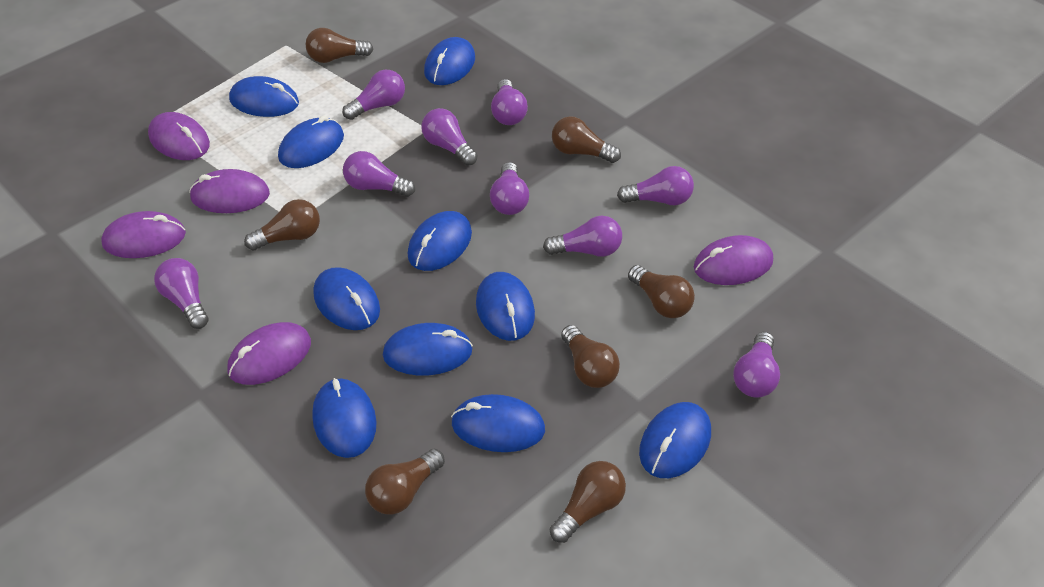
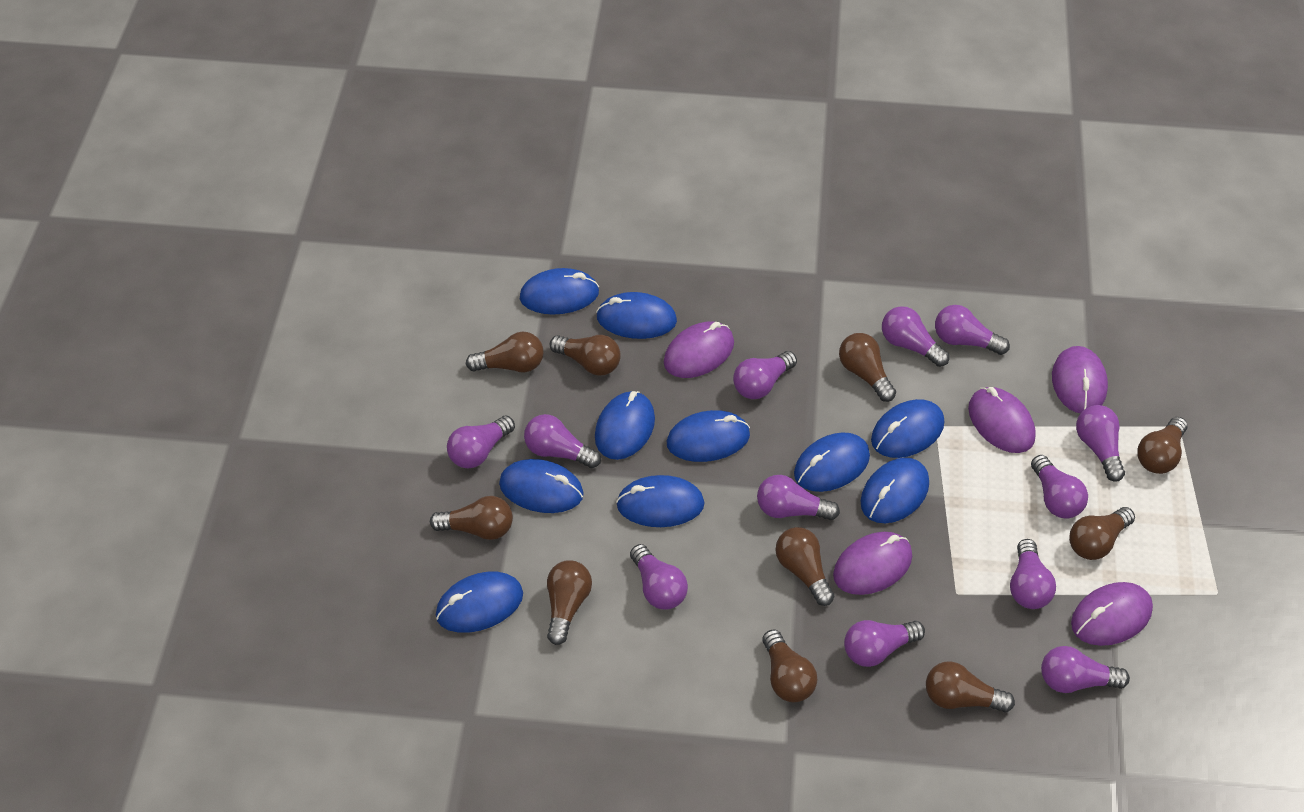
brown light bulb: [244,199,320,250] [306,28,373,63] [365,449,445,515] [550,461,626,543] [552,116,621,163] [561,325,620,388] [628,265,695,318] = 7 -> [430,496,513,540] [466,332,544,372] [547,560,592,645] [550,335,621,376] [762,629,817,702] [775,527,834,606] [839,333,896,402] [926,661,1015,713] [1069,507,1135,560] [1137,417,1187,474] = 10
purple light bulb: [154,258,208,329] [343,70,405,120] [343,151,415,197] [421,108,478,166] [490,162,529,215] [491,79,528,125] [543,216,622,257] [617,166,694,205] [733,332,780,397] = 9 -> [447,416,515,469] [524,414,601,468] [630,544,688,610] [733,351,797,399] [757,475,840,520] [844,620,925,667] [882,306,949,367] [935,305,1010,355] [1010,539,1056,609] [1031,455,1088,518] [1041,646,1130,693] [1076,405,1125,482] = 12

